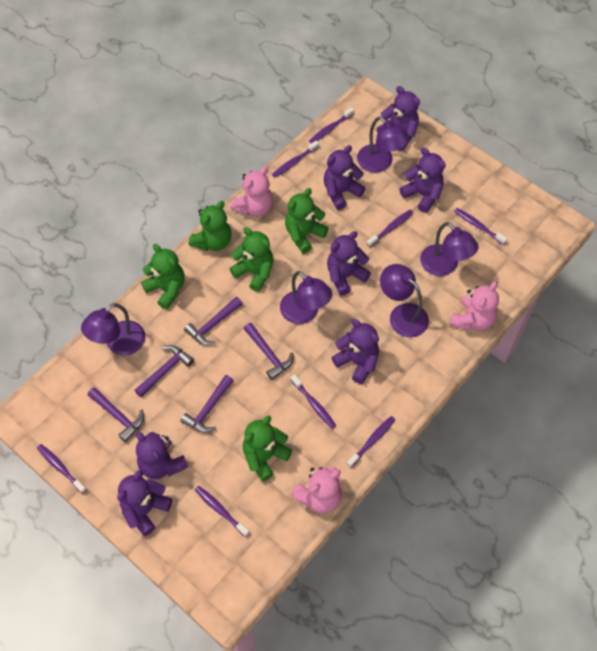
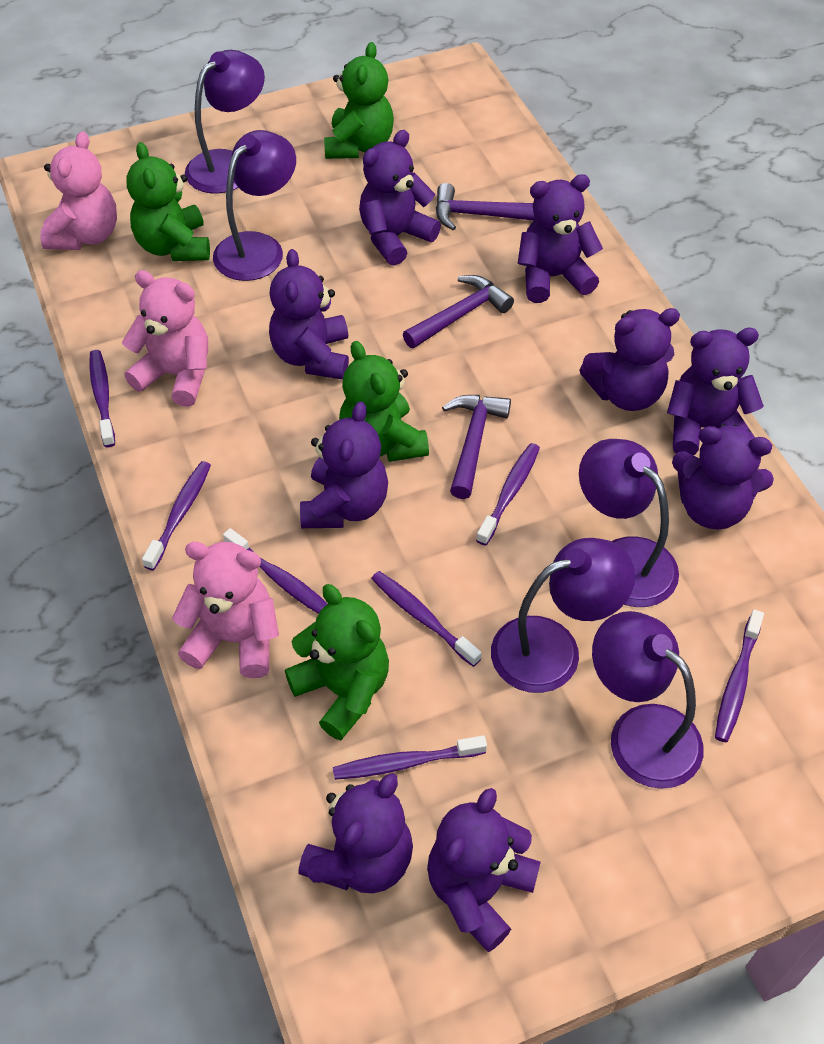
green teddy bear: [141,244,185,309] [189,201,232,251] [230,227,274,292] [243,416,292,481] [285,188,329,254] = 5 -> [127,142,210,261] [285,584,389,740] [324,42,394,159] [339,341,429,462] = 4
purple hammer: [88,387,144,442] [134,345,194,398] [180,375,234,433] [184,297,243,345] [244,323,293,380] = 5 -> [403,275,514,348] [436,183,535,230] [442,395,511,499] = 3
purple teddy bear: [117,470,172,536] [136,432,188,479] [324,145,366,210] [327,231,371,296] [331,319,379,384] [377,86,420,151] [400,148,446,213] = 7 -> [269,249,349,380] [298,773,413,893] [300,401,388,528] [359,130,441,266] [427,788,541,952] [517,174,603,303] [579,308,680,411] [667,328,764,455] [672,425,774,530] = 9
purple toothbrush: [37,444,87,494] [195,486,249,537] [272,140,319,178] [291,374,336,429] [309,107,354,144] [347,416,396,468] [367,209,413,247] [454,208,507,245] = 8 -> [89,350,115,447] [142,461,211,570] [223,528,327,614] [333,735,487,780] [371,571,482,667] [476,443,540,546] [715,610,764,742] = 7

